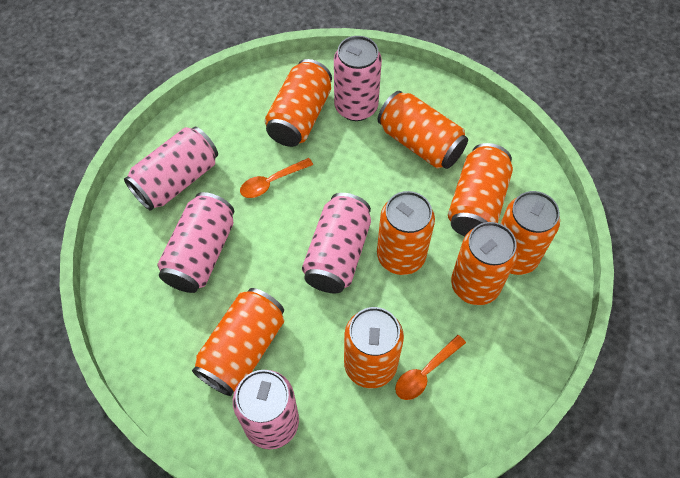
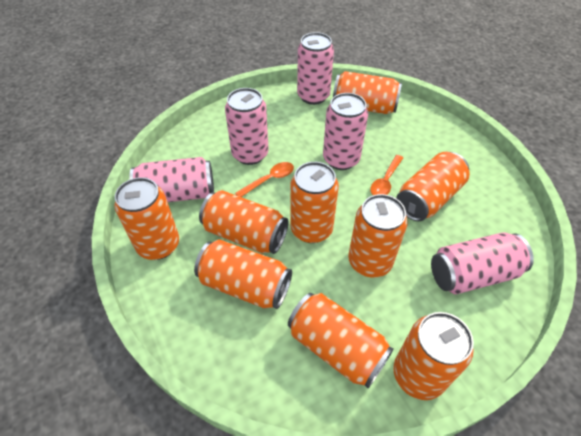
orange can: [192,288,284,396] [265,59,332,147] [344,307,404,388] [377,191,435,275] [378,91,468,169] [448,143,513,236] [451,222,518,305] [501,191,560,275] = 8 -> [115,177,179,260] [194,239,292,309] [199,190,289,254] [288,293,394,388] [290,162,339,243] [333,71,402,114] [348,194,408,278] [393,312,474,400] [396,152,470,221] = 9

